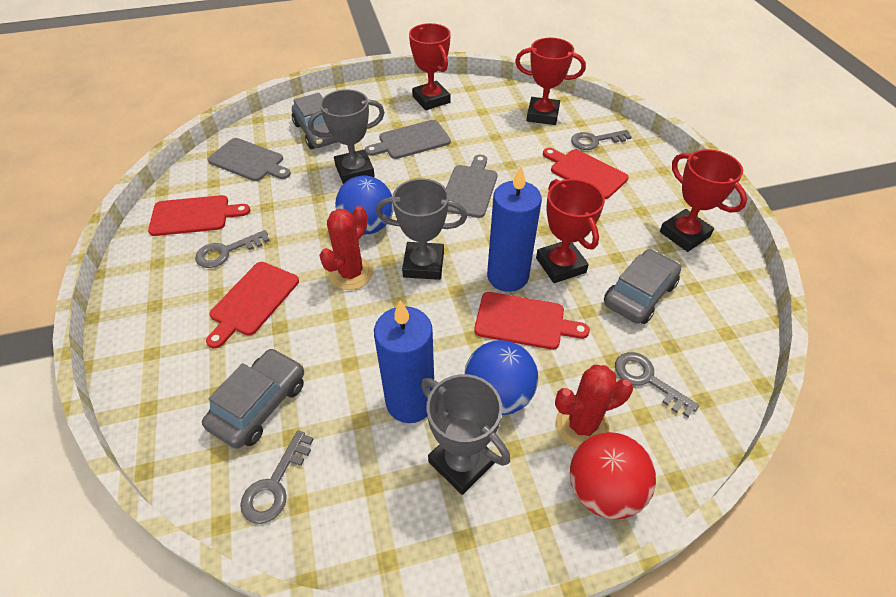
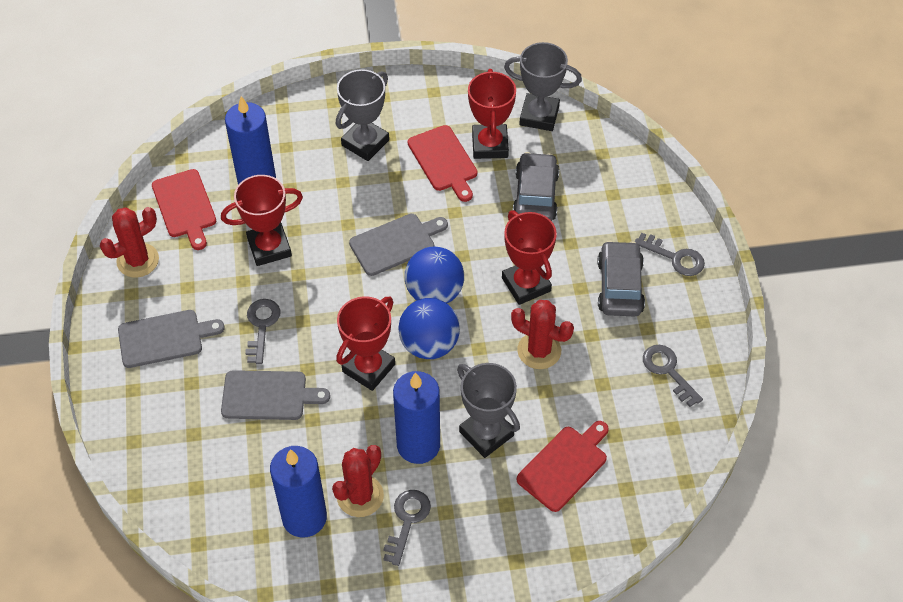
blue candle: [374,300,434,423] [487,165,542,292] = 2 -> [225,96,276,185] [270,446,327,537] [393,371,440,464] = 3
grey car: [202,348,304,449] [292,93,338,149] [604,249,681,324] = 3 -> [513,152,559,221] [597,240,645,316] = 2
red ball: [570,432,656,519] = 1 -> none = 0
red cactus: [319,206,373,290] [555,365,633,449] = 2 -> [100,207,159,278] [332,445,384,517] [511,300,574,369] = 3
red cutting board: [148,195,250,236] [206,262,299,349] [474,292,590,350] [543,148,629,199] = 4 -> [152,169,216,250] [408,125,477,202] [517,421,609,512] = 3

